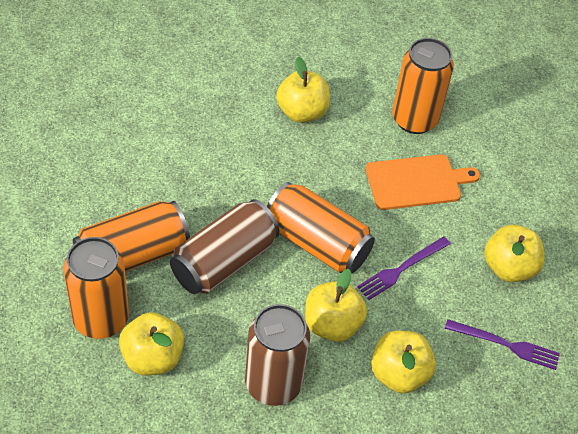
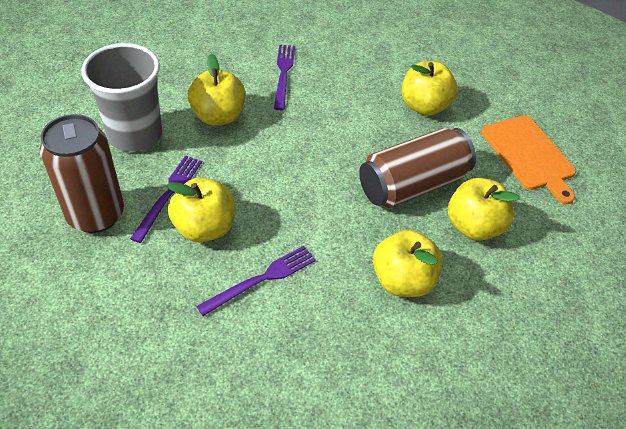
grey cup: none = 0 -> [81,43,162,152] = 1
orange can: [63,237,129,339] [73,201,190,272] [267,182,375,273] [392,38,454,134] = 4 -> none = 0
purple fork: [357,237,451,300] [445,319,560,370] = 2 -> [130,156,202,243] [196,246,316,316] [274,45,295,110] = 3

